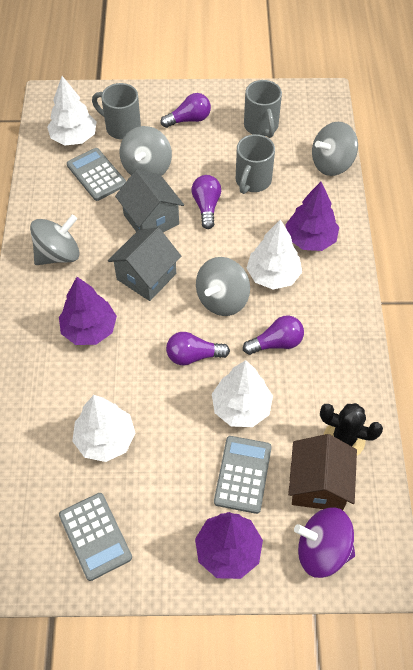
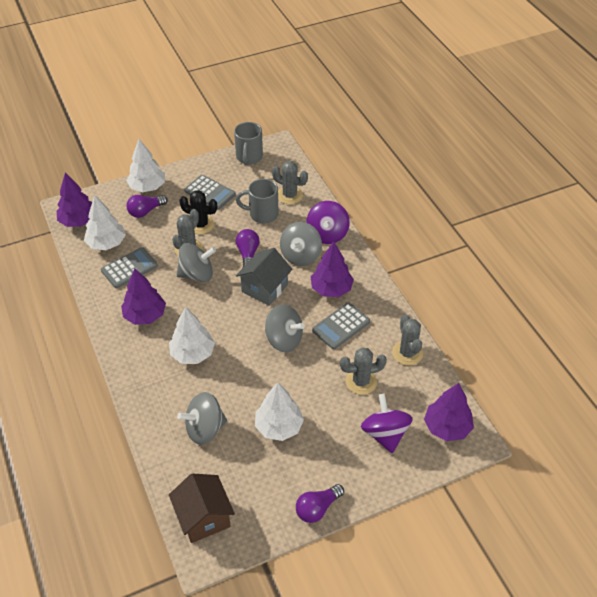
grey cactus: none = 0 -> [172,209,203,256] [272,161,308,204] [340,347,387,395] [392,315,423,365] = 4
grey house: [108,227,181,301] [115,169,184,232] = 2 -> [236,248,292,306] = 1
grey mug: [92,83,141,140] [236,134,275,194] [244,80,282,138] = 3 -> [234,122,263,165] [236,179,278,223] = 2
purple light bulb: [161,93,211,128] [166,332,230,365] [192,175,221,229] [243,315,304,355] = 4 -> [126,195,168,218] [236,229,260,267] [296,484,344,523] = 3
purple spinning top: [294,507,355,578] = 1 -> [307,201,350,244] [361,394,413,453] = 2
purple tree: [59,277,117,345] [195,512,263,579] [285,182,339,251] = 3 -> [57,173,92,227] [121,269,166,325] [311,241,354,297] [424,383,474,441] = 4

